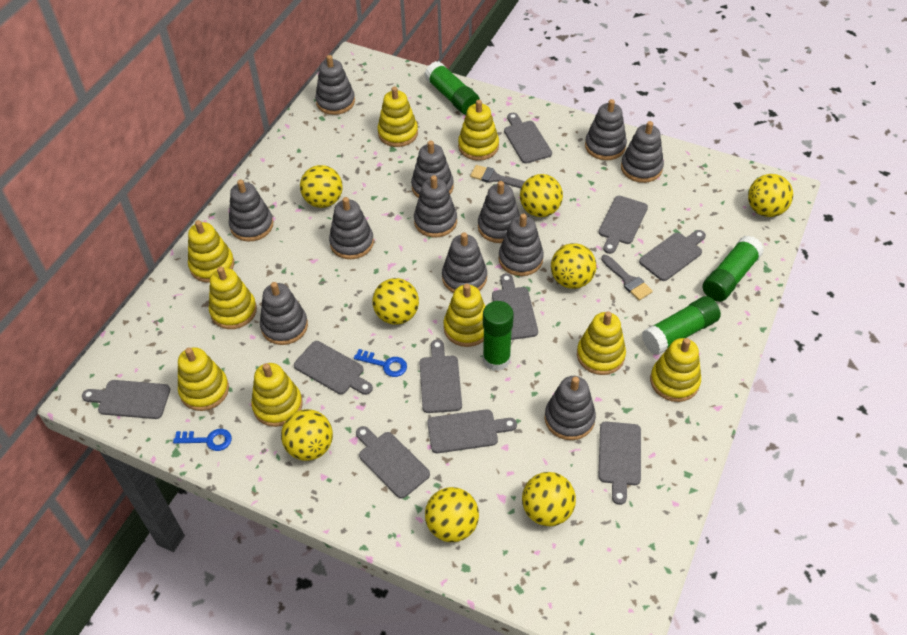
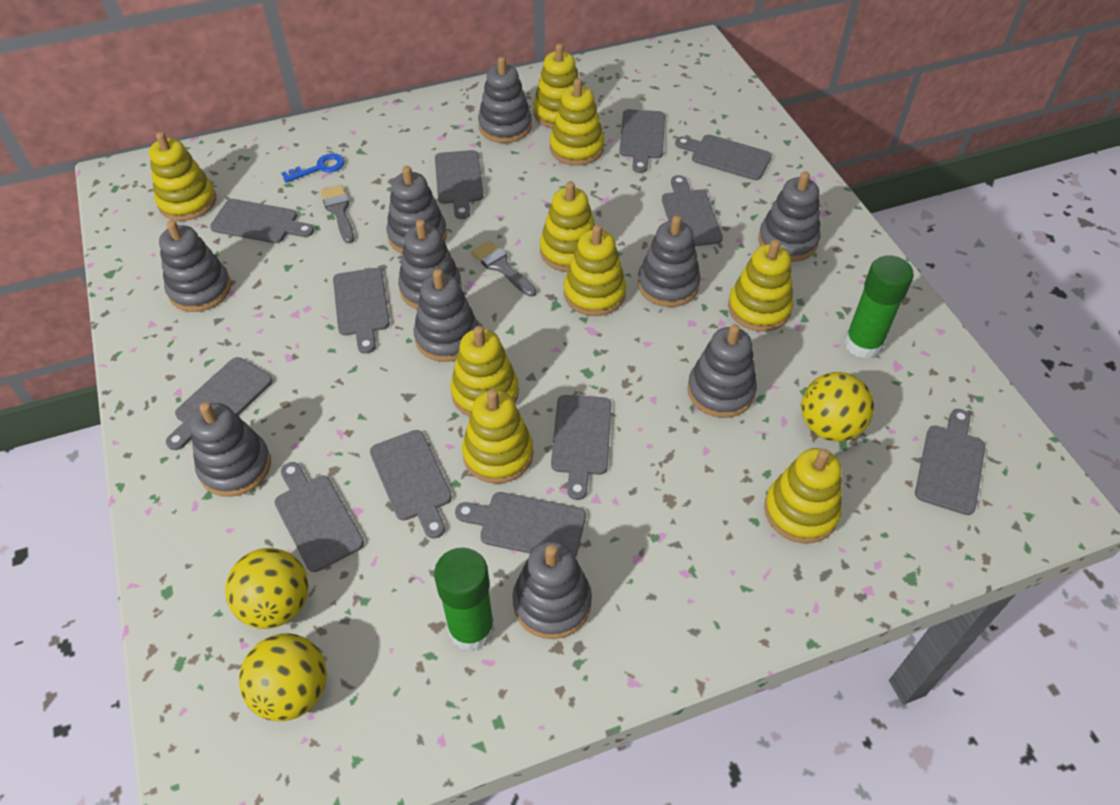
blue key: [173,429,232,451] [354,349,407,377] = 2 -> [282,153,344,183] = 1
green glue stick: [424,61,480,115] [483,301,514,371] [642,296,721,355] [702,235,764,302] = 4 -> [434,548,495,651] [844,255,914,359] = 2
grey cutting board: [82,380,170,419] [294,341,373,395] [356,426,430,499] [419,340,462,413] [427,409,517,453] [492,273,538,340] [504,113,552,163] [598,422,641,505] [599,196,648,254] [639,230,706,281] = 10 -> [166,357,273,450] [210,199,314,243] [274,462,364,572] [333,268,390,354] [370,430,452,539] [435,150,483,219] [455,492,586,558] [551,395,611,500] [619,109,665,173] [662,175,723,246] [675,135,772,180] [915,409,985,515] = 12
grey stacking toy: [229,180,273,242] [260,282,308,345] [315,55,355,115] [329,197,374,259] [411,140,454,198] [414,175,457,237] [442,232,487,293] [478,181,520,243] [499,213,544,276] [545,376,596,440] [585,99,627,160] [621,121,664,183] = 12 -> [159,220,231,312] [190,402,271,497] [386,166,447,254] [398,219,462,309] [414,269,478,362] [478,57,532,143] [512,541,592,639] [638,215,701,307] [687,324,757,418] [758,171,820,262] = 10
yellow ball: [281,409,333,461] [300,165,343,208] [372,278,419,325] [425,487,479,542] [520,174,563,217] [522,472,576,526] [551,243,597,289] [748,174,793,217] = 8 -> [225,548,309,629] [239,633,327,721] [801,372,874,442] = 3

